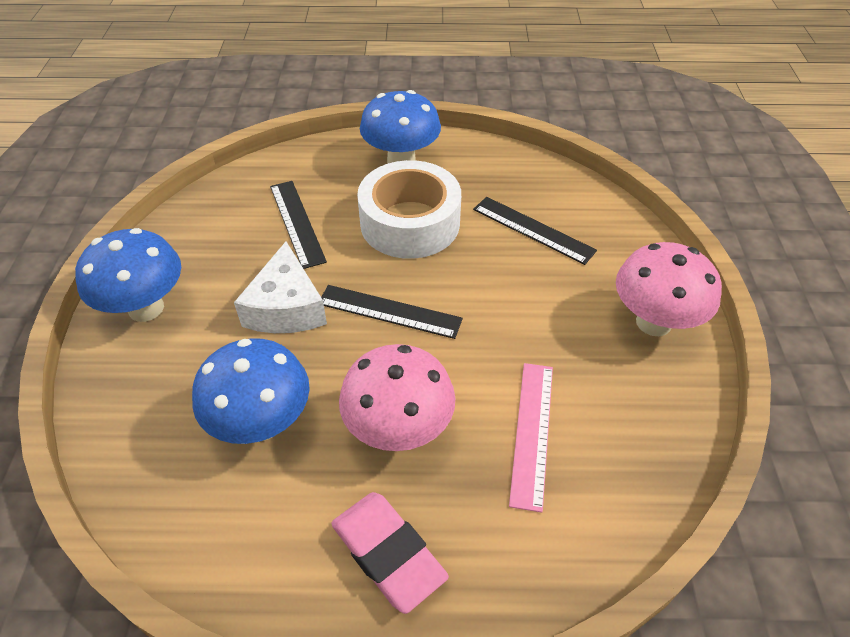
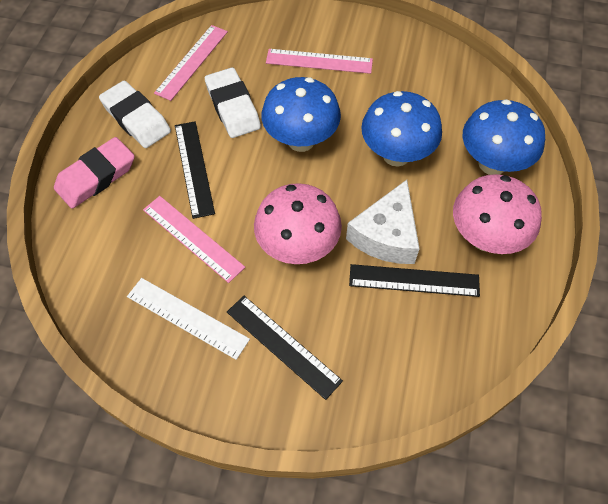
pink ruler: [509,363,553,513] = 1 -> [143,196,245,283] [154,25,228,101] [266,49,373,74] = 3
white eraser: none = 0 -> [99,81,171,148] [205,68,261,138] = 2
white ruler: none = 0 -> [127,278,250,360] = 1
white tape: [357,160,461,259] = 1 -> none = 0

